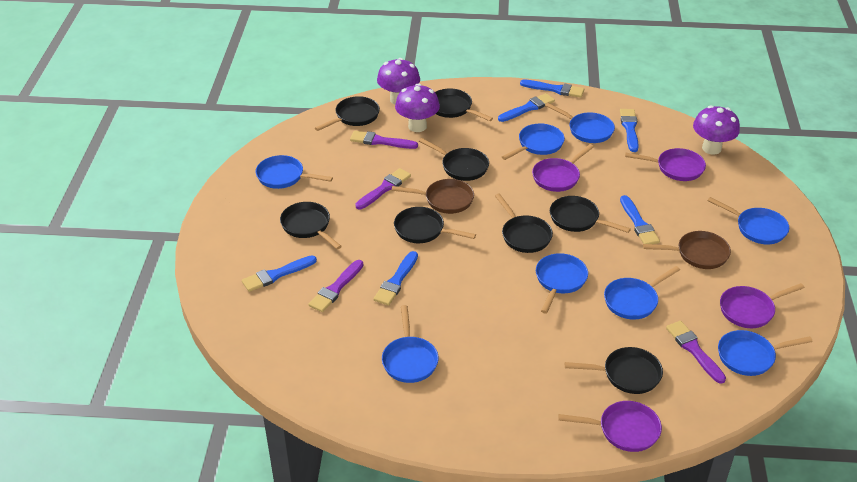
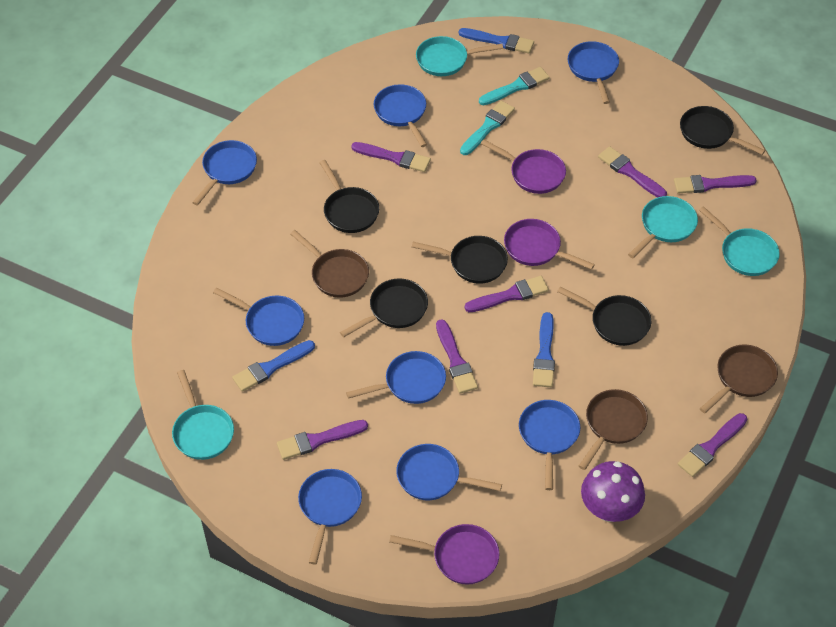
black pan: [280,202,342,249] [315,96,380,131] [394,207,476,243] [419,138,489,181] [435,89,493,121] [495,194,553,253] [550,196,631,233] [565,347,663,394] = 8 -> [319,160,379,233] [340,278,428,337] [412,236,508,284] [557,287,651,346] [680,106,765,155] = 5
blue brush: [242,255,317,292] [374,251,418,306] [498,93,555,122] [520,80,584,98] [620,109,639,152] [620,195,660,244] = 6 -> [232,340,315,392] [459,28,534,54] [533,312,555,387] = 3
brown pan: [392,179,474,214] [643,231,731,269] = 2 -> [290,230,369,297] [579,389,648,470] [700,345,778,413] = 3
purple brush: [308,260,363,312] [350,131,418,149] [355,168,411,209] [666,321,726,384] = 4 -> [277,420,368,460] [351,142,431,172] [436,319,478,394] [464,276,549,312] [598,147,667,197] [674,175,757,194] [678,413,747,477] = 7
purple mushroom: [377,58,420,105] [395,83,440,132] [693,105,740,154] = 3 -> [581,461,645,522] = 1
purple pan: [532,144,594,192] [558,401,662,452] [625,148,706,181] [720,283,805,328] = 4 -> [389,524,500,585] [481,139,566,194] [504,219,595,270] = 3
turquoise brush: none = 0 -> [460,101,515,155] [479,67,550,105] = 2
turquoise pan: none = 0 -> [172,370,234,460] [416,36,503,76] [628,196,698,258] [699,206,780,276] = 4

